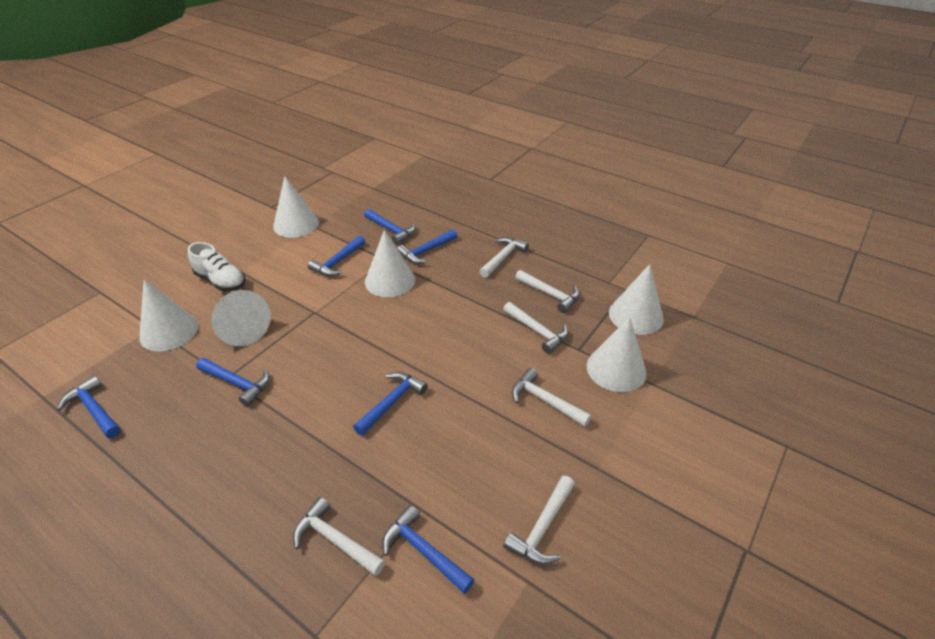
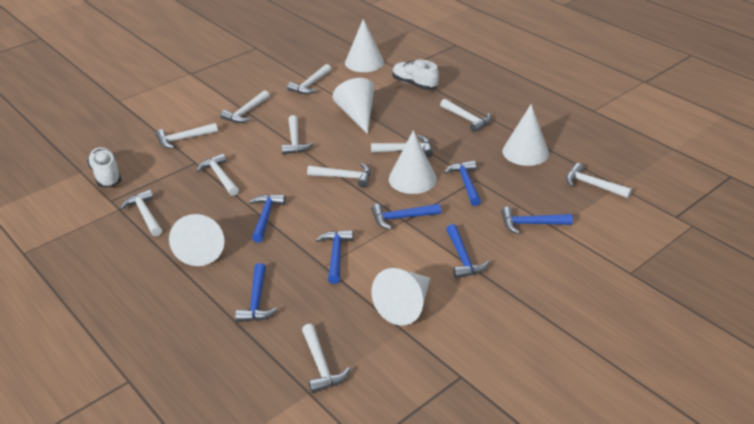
white hammer: [293,497,385,576] [479,237,529,278] [503,302,569,354] [503,476,575,565] [512,368,591,427] [515,270,580,313] = 6 -> [120,189,162,236] [156,123,218,149] [196,153,239,196] [220,90,270,123] [282,115,314,155] [287,64,331,94] [302,324,350,393] [307,163,370,188] [371,135,433,157] [440,99,491,132] [566,163,632,198] = 11
white shoe: [188,242,246,291] = 1 -> [87,147,122,187] [393,60,439,90] = 2

